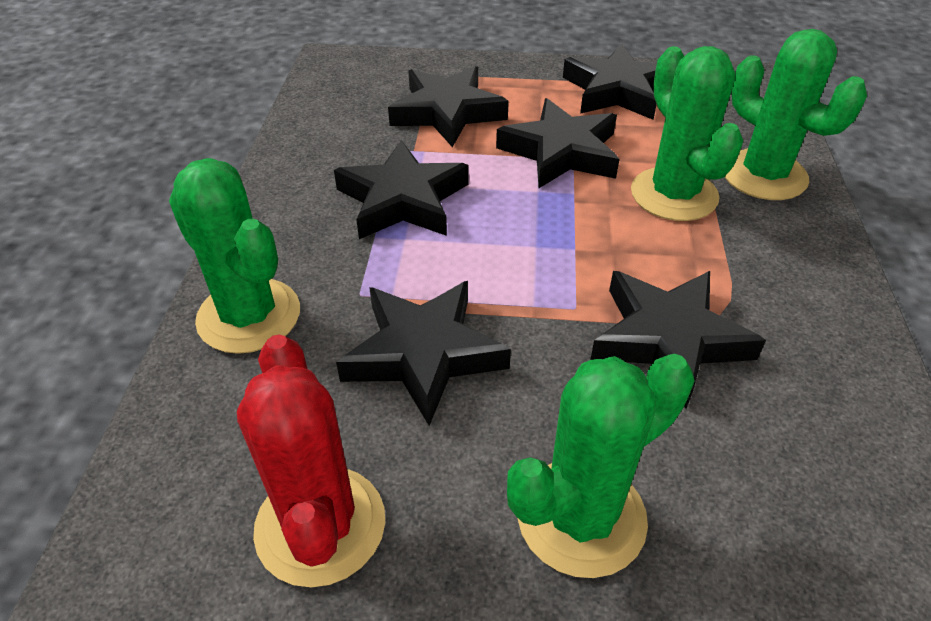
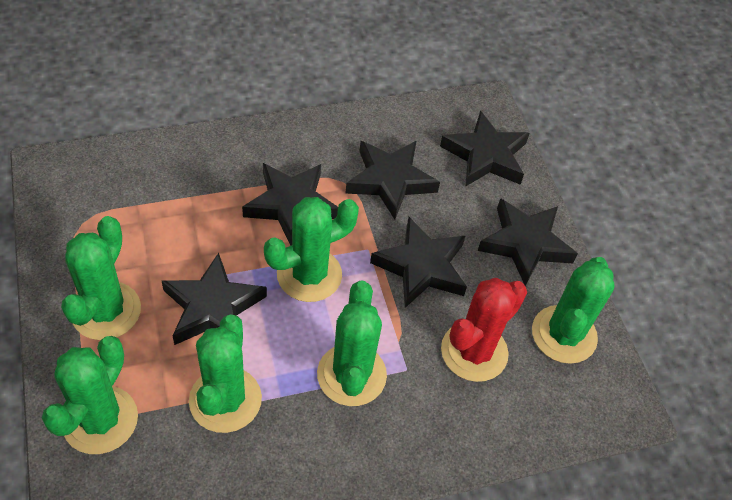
green cactus: [169,158,300,354] [507,354,694,578] [631,46,743,221] [725,29,867,200] = 4 -> [42,336,138,454] [61,216,141,340] [189,314,262,433] [264,197,359,302] [317,281,387,406] [532,257,614,364] = 6

